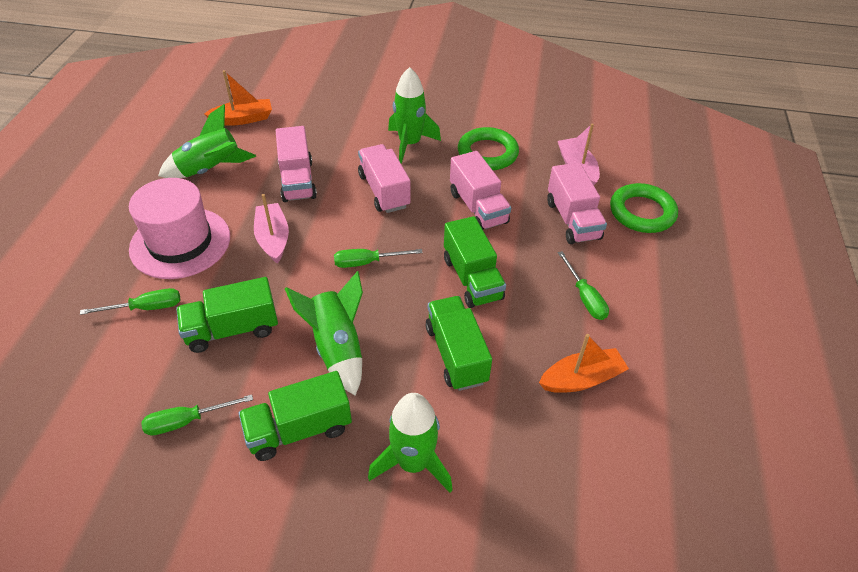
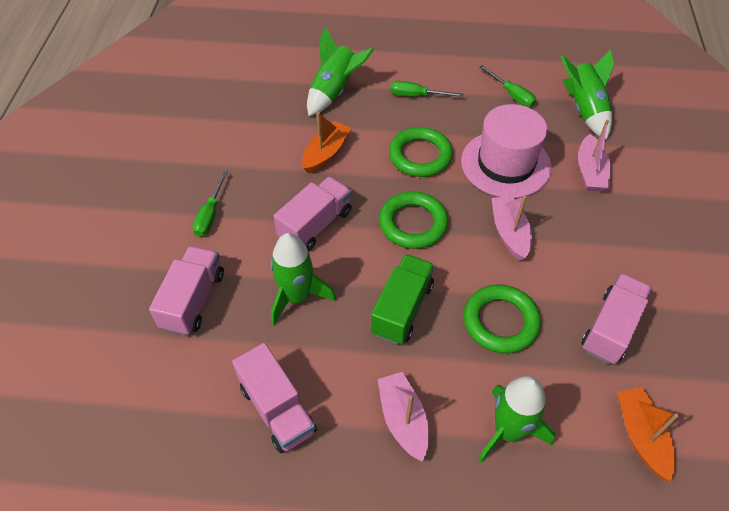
green ring: [458,127,519,170] [610,183,678,233] = 2 -> [379,191,448,249] [389,127,453,177] [464,284,541,353] = 3
green screwdriver: [80,288,181,315] [141,395,253,435] [334,249,423,268] [558,251,609,320] = 4 -> [192,170,228,237] [390,81,464,97] [480,65,536,107] = 3
green truck: [176,277,278,353] [238,371,352,461] [425,296,492,391] [444,216,506,308] = 4 -> [371,254,434,345] = 1
pink boat: [254,194,289,264] [558,123,600,185] = 2 -> [378,372,428,462] [491,195,532,261] [578,120,611,192] = 3

